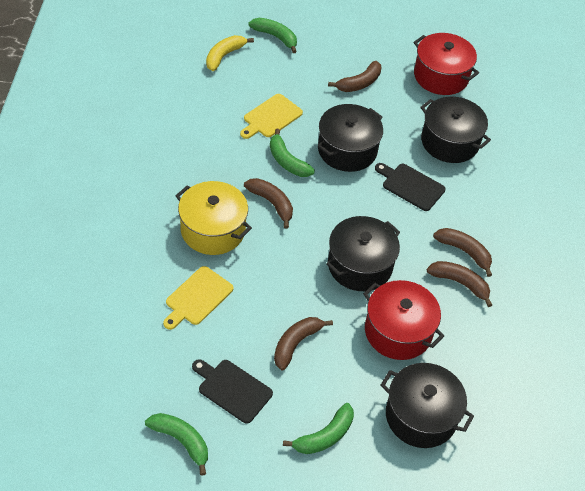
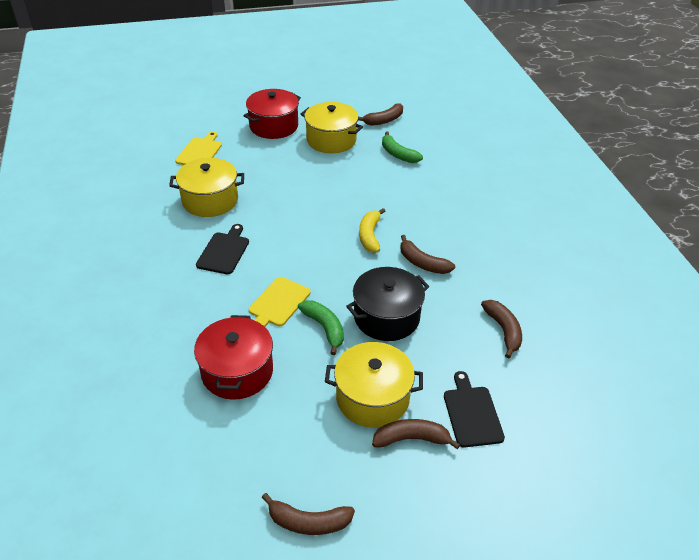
black pot: [318,104,383,172] [326,216,400,291] [380,363,474,448] [420,97,491,163] = 4 -> [346,267,429,341] = 1
green banana: [145,413,208,476] [248,18,297,53] [270,129,315,177] [283,403,354,454] = 4 -> [298,301,344,355] [382,131,423,163] = 2
yellow pot: [176,181,252,255] = 1 -> [169,158,244,217] [301,102,363,153] [325,342,423,428] = 3

